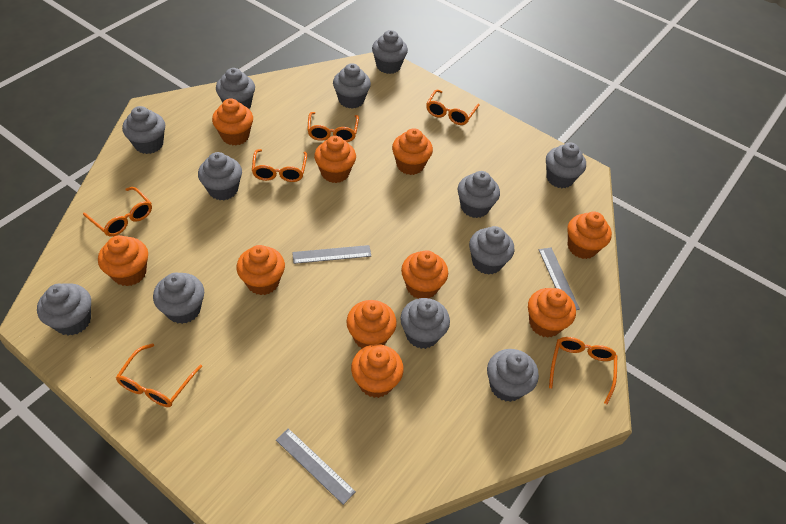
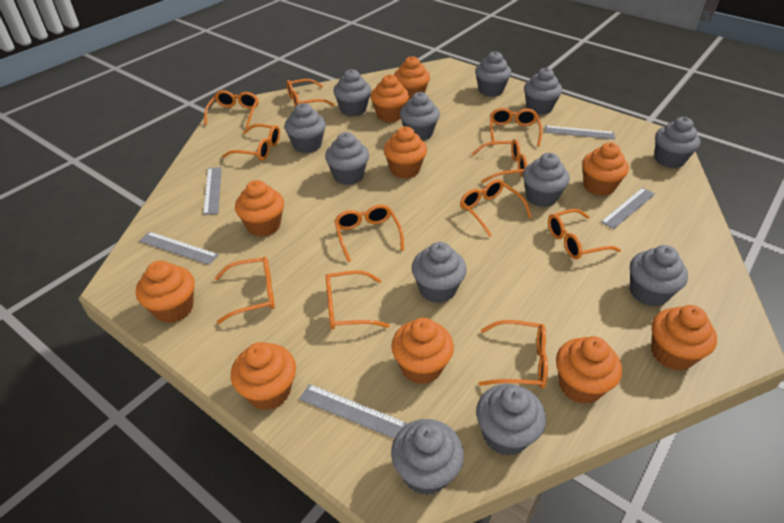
grey ruler: [276,428,356,505] [292,245,371,264] [539,248,580,310] = 3 -> [139,232,219,265] [203,167,222,215] [299,384,407,439] [545,126,615,139] [601,188,655,229] = 5
orange glasses: [83,187,152,236] [116,343,202,407] [252,149,307,182] [307,112,359,142] [427,90,480,125] [549,337,617,404] = 6 -> [204,90,259,128] [215,257,275,324] [223,124,280,161] [286,79,335,107] [326,270,390,330] [334,204,404,262] [460,179,532,237] [472,139,527,183] [479,320,548,388] [490,108,542,147] [548,209,621,259] = 11

